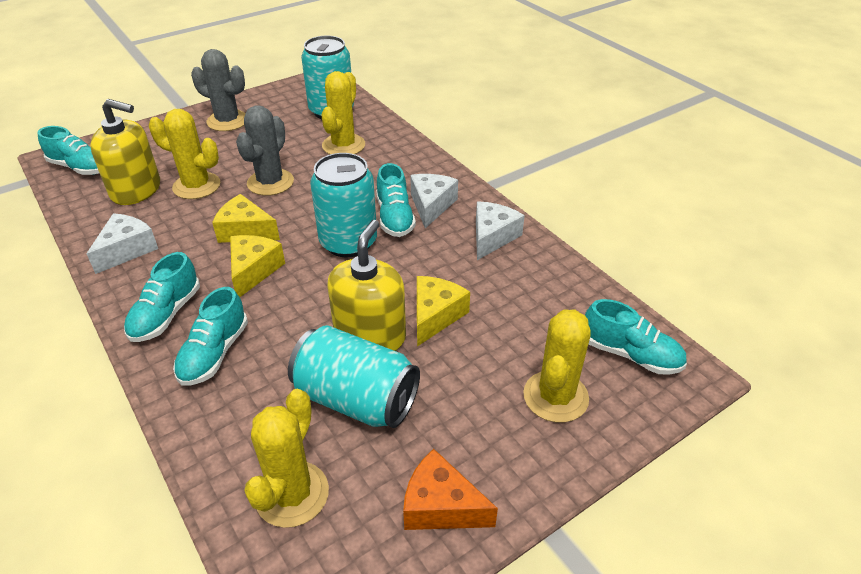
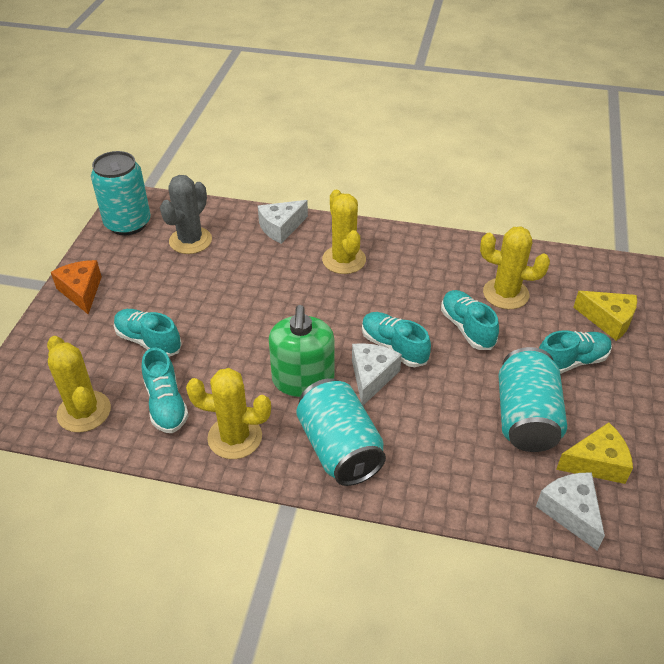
green soap dispenser: none = 0 -> [269,305,335,397] = 1
grey cactus: [191,49,246,131] [236,105,294,196] = 2 -> [160,175,212,254] = 1
yellow cheese: [212,194,280,243] [230,235,285,297] [417,276,470,346] = 3 -> [556,422,633,484] [573,291,637,341] = 2
yellow soap dispenser: [90,99,160,205] [328,220,406,351] = 2 -> none = 0

